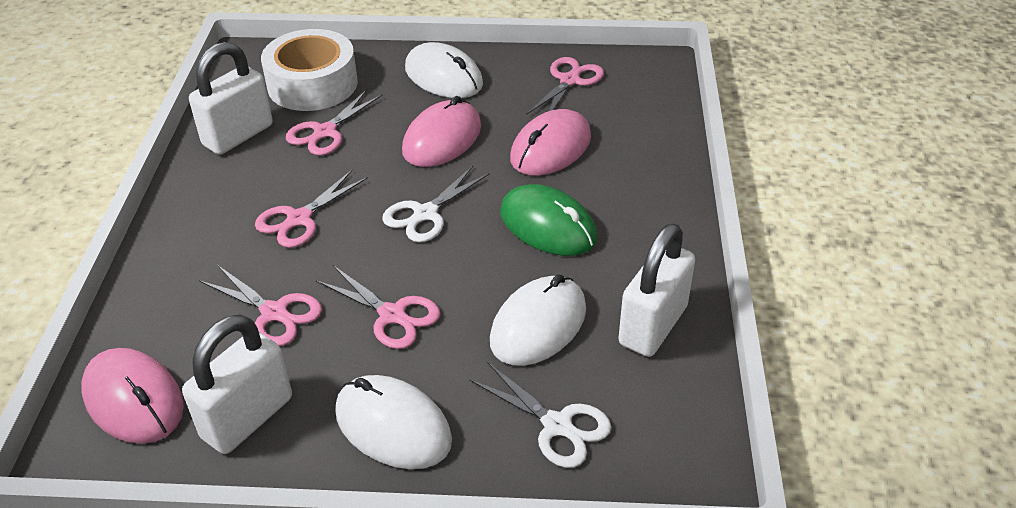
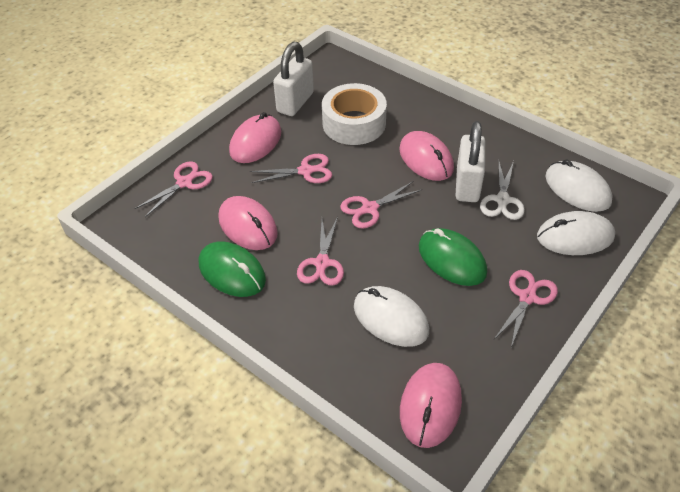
green mouse: [500,184,597,256] = 1 -> [199,242,266,297] [419,228,487,286] = 2
pink mouse: [81,348,184,444] [402,96,481,167] [510,109,591,176] = 3 -> [218,196,278,250] [229,112,281,163] [399,131,454,181] [400,363,462,448] = 4
white padlock: [182,314,292,454] [189,42,273,155] [618,223,695,357] = 3 -> [273,42,314,116] [456,121,485,202] = 2
white scissors: [382,166,490,242] [469,362,611,468] = 2 -> [480,159,525,220] = 1

